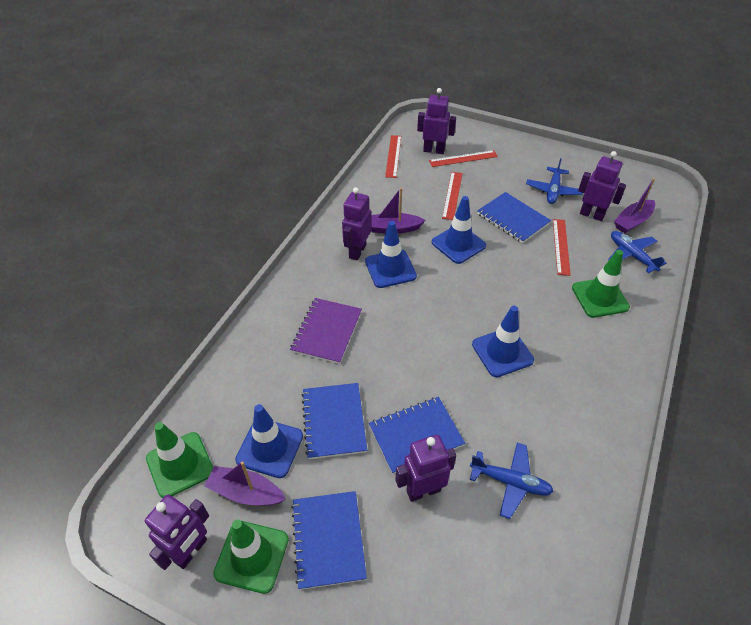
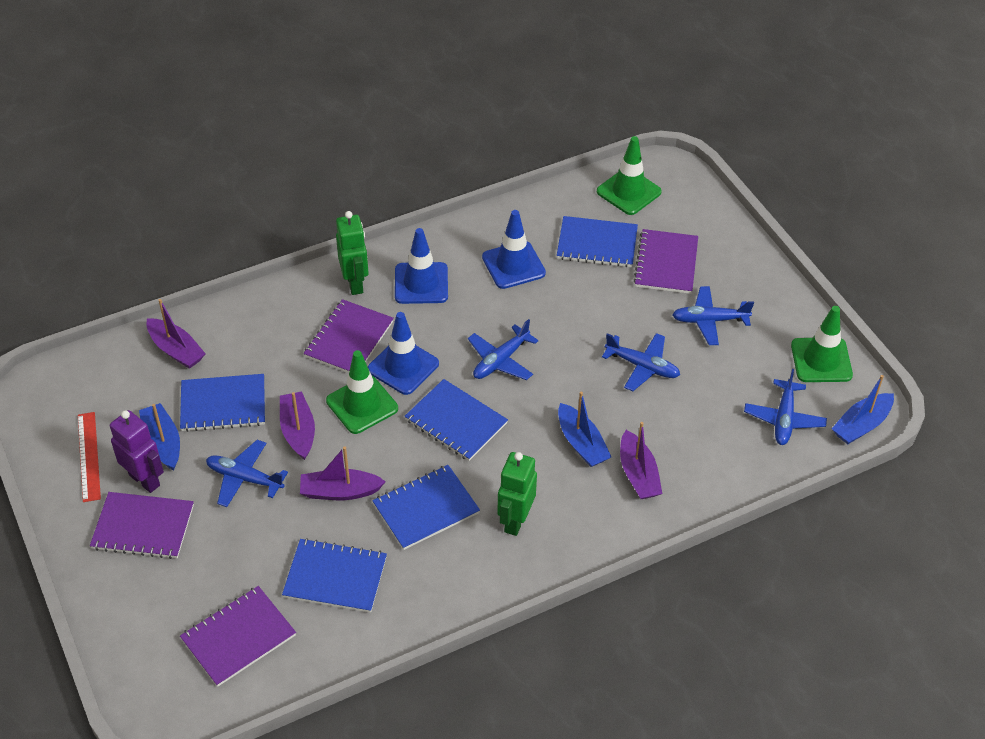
blue boat: none = 0 -> [139,403,180,470] [558,391,611,467] [832,375,894,444] = 3
blue notebook: [291,491,367,590] [301,383,367,459] [369,397,465,474] [477,192,551,243] = 4 -> [180,374,265,432] [282,538,387,613] [372,465,480,550] [404,379,508,461] [557,216,638,267] = 5
blue plane: [469,443,554,519] [526,158,583,204] [608,231,666,273] = 3 -> [206,440,288,507] [468,319,539,380] [602,333,680,391] [672,286,754,345] [744,369,827,445] = 5
blue traffic cone: [235,404,303,478] [365,221,417,288] [432,196,486,264] [472,306,534,377] = 4 -> [368,312,439,395] [395,228,448,304] [482,210,546,289] = 3
green robot: none = 0 -> [336,211,369,295] [497,452,537,536] = 2
purple boat: [204,461,286,505] [371,188,426,234] [614,178,655,233] = 3 -> [146,299,206,369] [280,392,315,460] [300,446,386,500] [620,422,662,499] = 4
purple notebook: [290,298,362,364] = 1 -> [90,492,194,559] [180,586,296,687] [304,299,394,373] [634,229,698,294] = 4
purple robot: [145,495,209,570] [342,187,371,260] [396,435,456,502] [417,88,456,154] [578,151,626,221] = 5 -> [110,410,164,493] = 1
red ruler: [385,135,401,178] [429,150,498,167] [442,172,462,220] [553,219,571,276] = 4 -> [78,412,101,502] = 1

